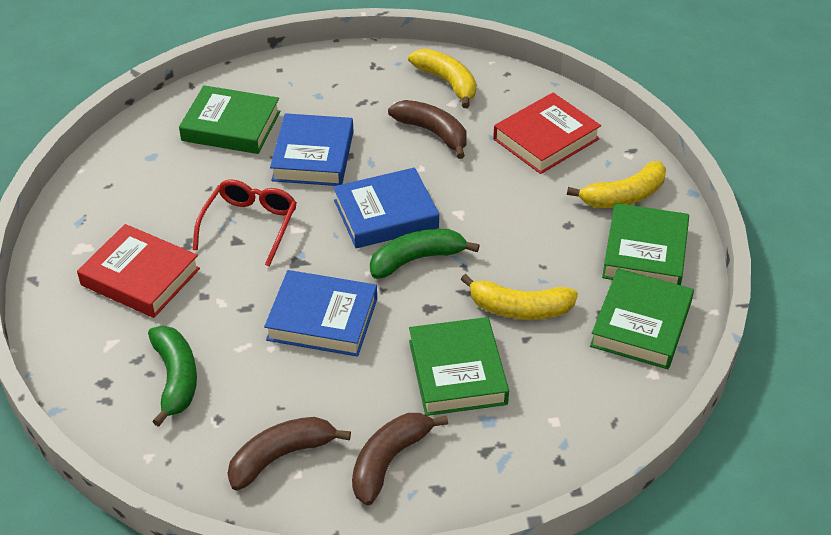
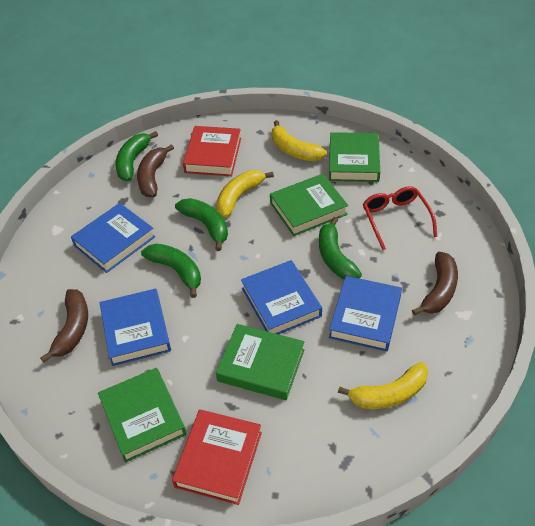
blue book: [264,270,377,357] [270,113,354,186] [333,167,439,248] = 3 -> [71,203,155,273] [100,289,171,366] [241,260,322,334] [329,276,402,352] = 4
green banana: [148,326,197,427] [370,229,480,279] = 2 -> [116,131,158,181] [141,244,201,298] [175,198,228,251] [319,217,362,279] = 4

